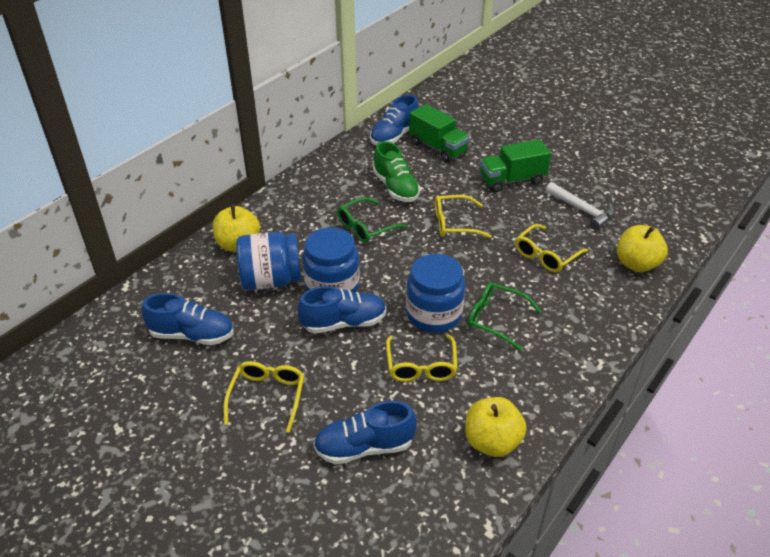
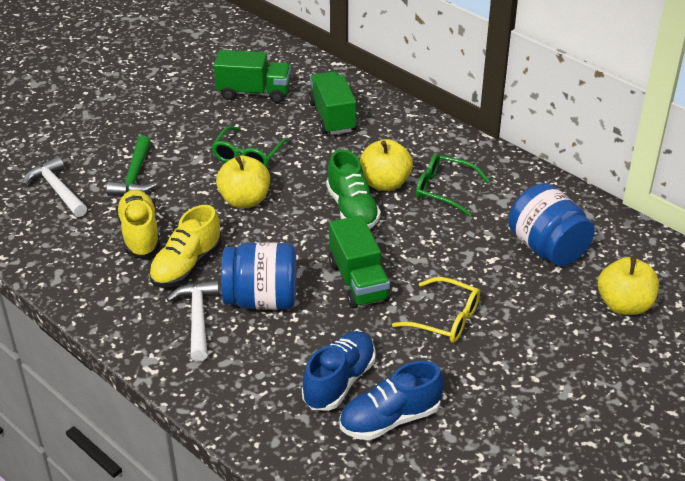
blue jar: [236,232,301,290] [302,227,360,293] [406,254,465,333] = 3 -> [221,242,296,310] [508,183,595,266] = 2
blue shoe: [141,293,234,345] [297,286,387,334] [313,400,417,464] [370,95,419,145] = 4 -> [302,331,375,411] [339,361,444,440] = 2
green hammer: none = 0 -> [106,136,156,196] = 1
green truck: [409,104,470,163] [480,139,551,192] = 2 -> [214,50,291,103] [308,71,357,135] [329,215,391,309] = 3
white hammer: [546,182,615,230] = 1 -> [23,157,87,217] [167,280,219,362] = 2
yellow glasses: [224,361,304,433] [386,334,457,382] [435,195,491,238] [515,224,588,272] = 4 -> [392,277,480,343] = 1
yellow shoe: none = 0 -> [116,190,160,257] [149,205,222,288] = 2

